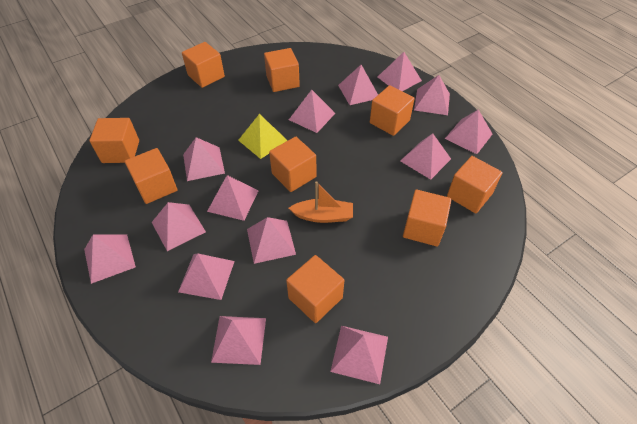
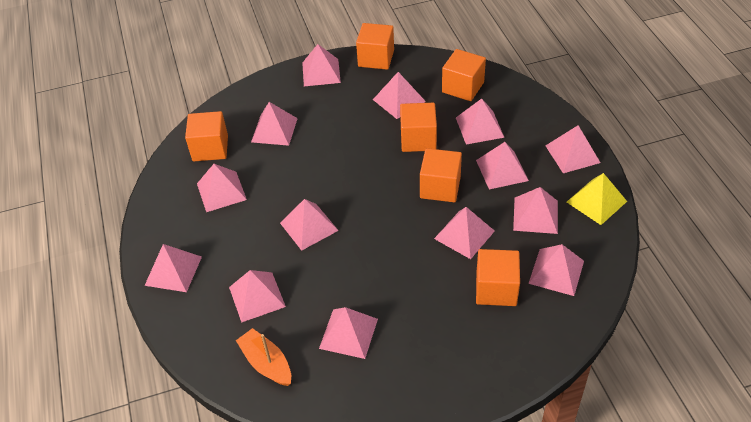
orange cube: [89,118,139,163] [125,148,177,204] [182,42,225,88] [264,48,300,92] [269,137,316,192] [286,255,344,323] [370,85,415,136] [403,189,452,247] [447,156,503,214] = 9 -> [185,111,228,161] [356,23,394,70] [400,103,437,152] [420,148,462,202] [442,49,486,101] [476,249,520,306] = 6

